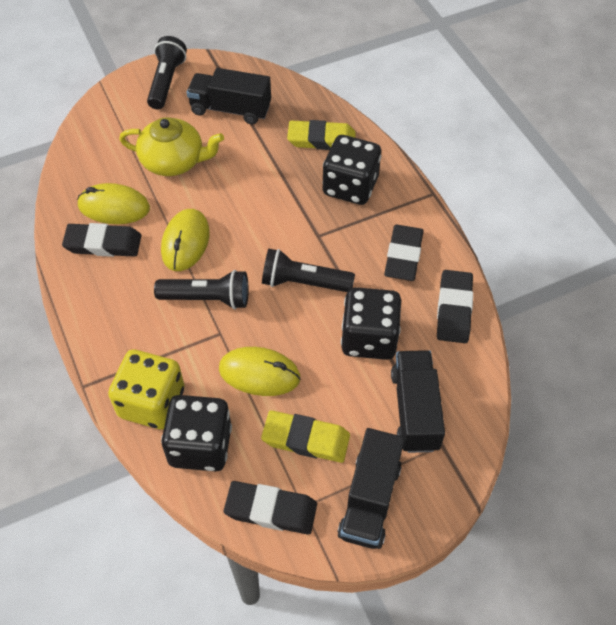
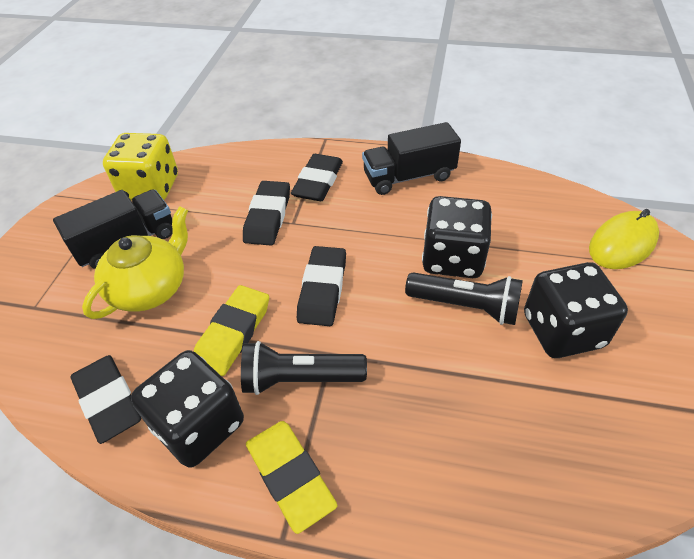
black flashlight: [147,36,187,110] [154,270,249,309] [262,249,355,292] = 3 -> [241,341,367,395] [405,272,523,325] = 2
black truck: [187,68,271,125] [338,428,404,549] [391,350,445,453] = 3 -> [53,189,173,269] [362,122,461,195] = 2
yellow mouse: [77,183,150,224] [161,209,210,271] [219,347,301,396] = 3 -> [589,209,659,269] = 1

